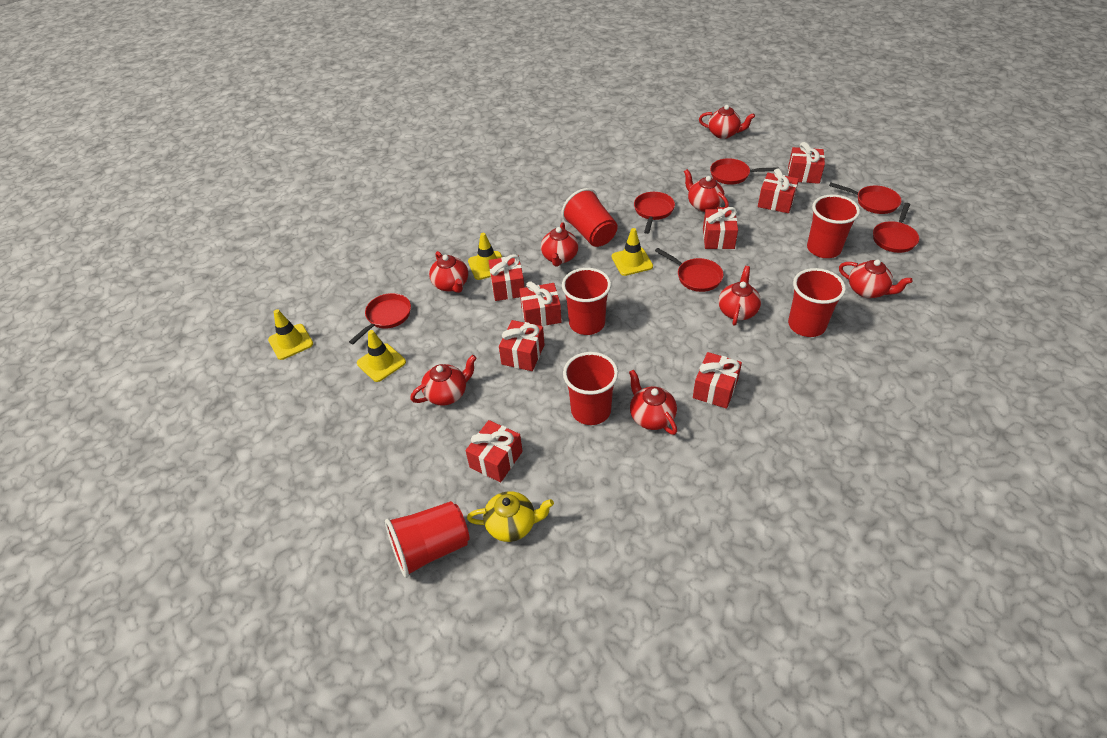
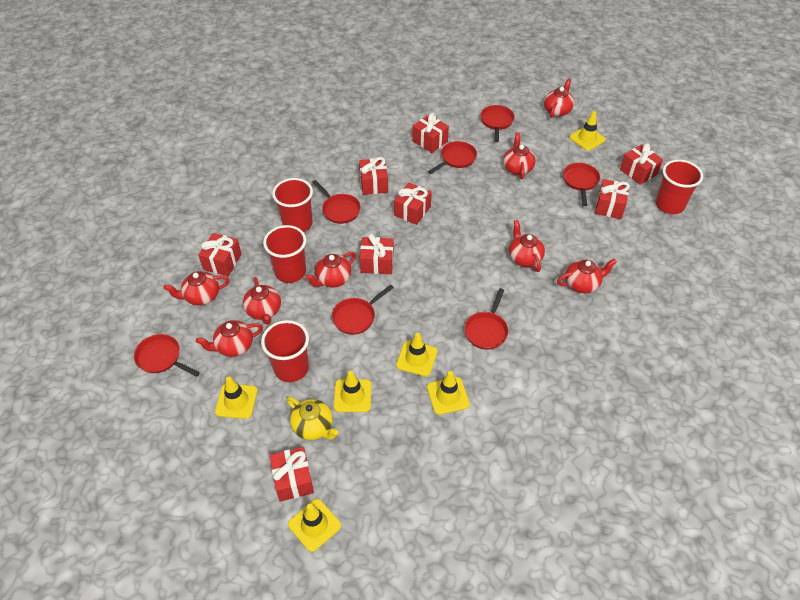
red cup: [385,501,469,578] [562,188,618,247] [562,268,611,335] [563,352,618,425] [788,268,846,337] [807,195,860,258] = 6 -> [261,320,309,382] [263,225,306,283] [272,178,313,232] [655,160,703,214] = 4
red pan: [349,293,411,344] [634,192,675,234] [655,248,723,292] [710,158,779,185] [829,182,901,214] [873,203,919,253] = 6 -> [134,334,200,377] [312,180,361,224] [332,285,394,335] [428,141,477,174] [464,288,509,349] [480,105,515,142] [563,163,600,206] = 7
yellow traffic cone: [268,309,313,360] [357,330,406,382] [468,233,502,280] [611,228,653,276] = 4 -> [215,376,258,419] [288,499,341,552] [334,371,371,412] [396,333,438,376] [427,371,470,415] [569,111,606,151] = 6

